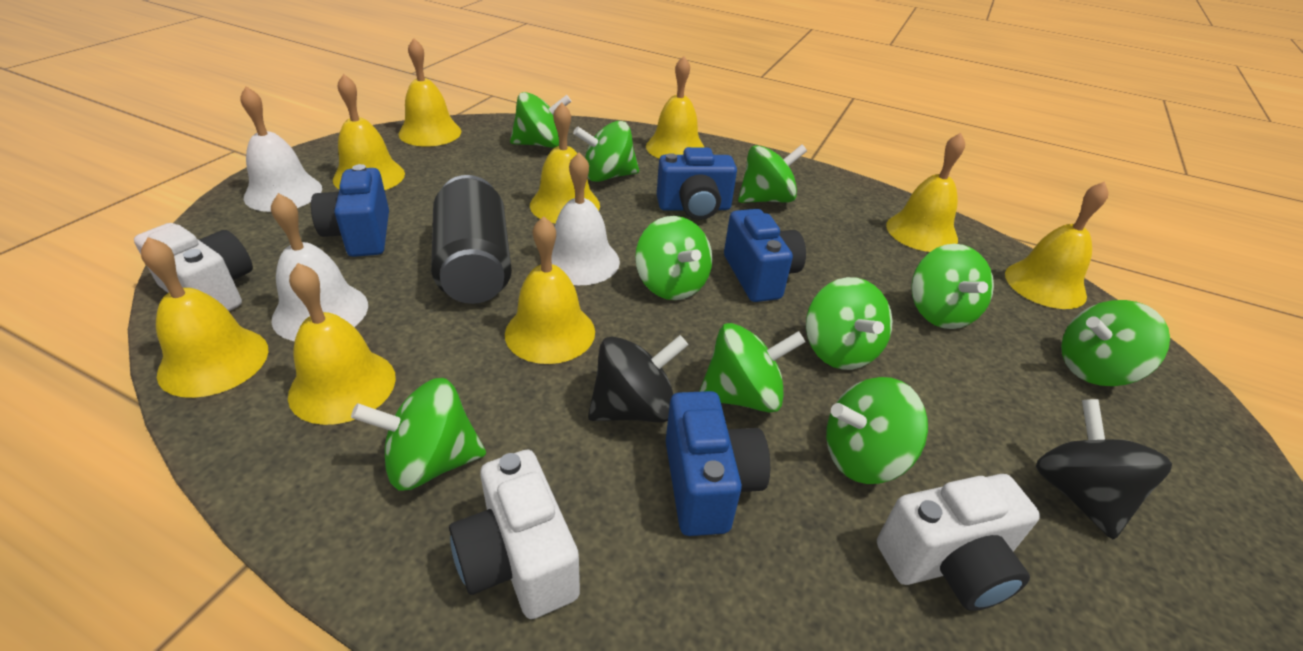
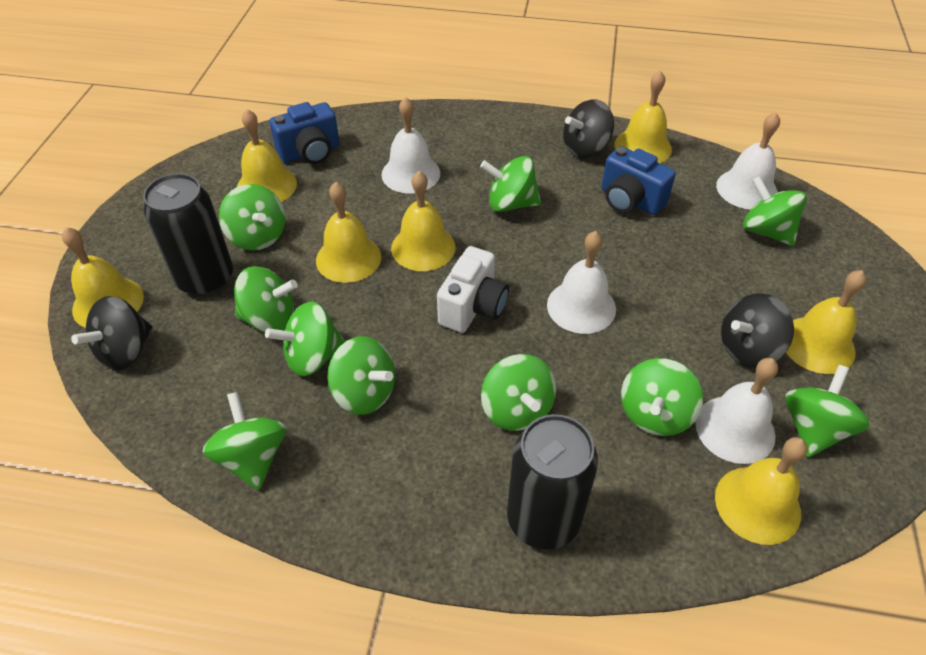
black can: [431,175,512,304] = 1 -> [143,173,233,297] [507,414,598,550] = 2
black spinning top: [588,335,688,422] [1036,399,1172,540] = 2 -> [71,296,153,370] [563,99,614,158] [721,293,794,368] = 3
blue camera: [311,164,389,257] [657,147,737,220] [666,391,770,536] [724,209,806,302] = 4 -> [269,102,340,164] [601,146,676,215] = 2
white bell: [240,86,322,212] [271,193,368,341] [551,152,620,285] = 3 -> [381,97,440,194] [547,231,616,334] [695,358,778,464] [716,112,780,210] = 4
white camera: [134,223,253,311] [449,450,580,619] [877,474,1040,611] = 3 -> [437,246,509,333] = 1
yellow bell: [141,237,268,398] [288,263,396,425] [333,74,405,190] [398,38,461,146] [505,216,595,364] [530,102,600,224] [646,56,704,159] [886,133,965,252] [1005,181,1109,309] = 9 -> [62,227,144,328] [237,109,297,202] [316,182,381,283] [391,171,455,271] [615,70,672,163] [715,437,808,545] [786,270,867,374] = 7

